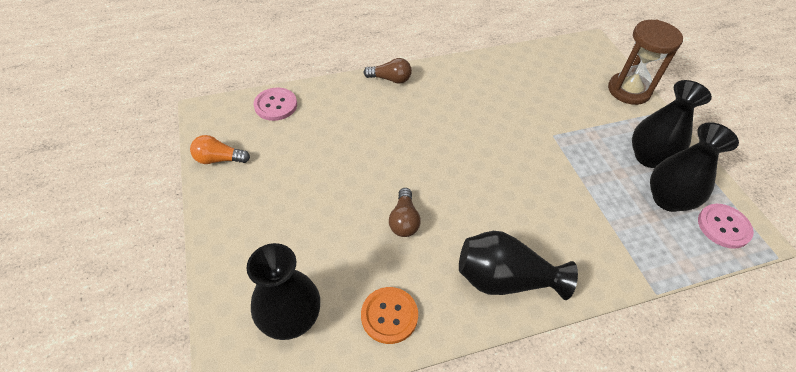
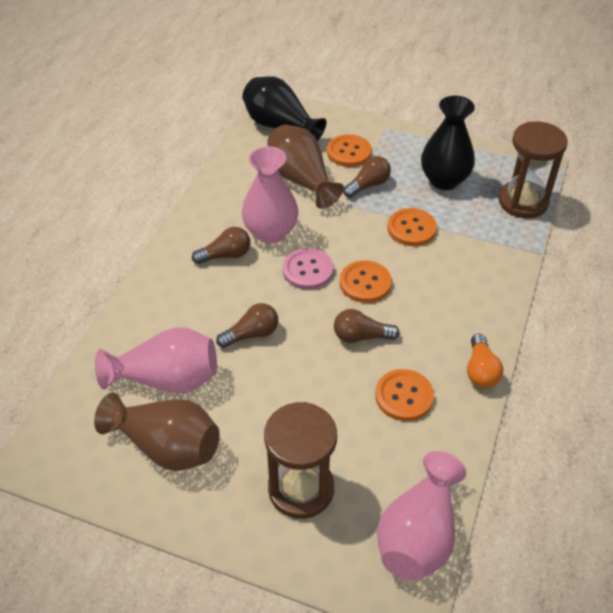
black vase: [246,243,320,340] [459,231,578,300] [632,80,712,168] [650,122,739,212] = 4 -> [242,76,327,141] [421,96,475,190] = 2
brown hourglass: [608,20,683,105] = 1 -> [264,402,337,519] [498,121,568,218] = 2
brown light bulb: [363,58,412,84] [389,188,421,237] = 2 -> [192,227,250,264] [216,303,278,348] [334,309,400,343] [343,156,391,198] = 4
brown vase: none = 0 -> [94,393,220,471] [267,125,344,209] = 2
orange button: [361,287,418,344] = 1 -> [327,134,372,167] [340,260,392,303] [375,369,434,421] [387,208,437,246] = 4
pink button: [254,88,297,121] [698,204,754,249] = 2 -> [282,248,334,290] = 1
pink vase: none = 0 -> [95,327,217,394] [242,146,299,244] [377,451,466,581] = 3

